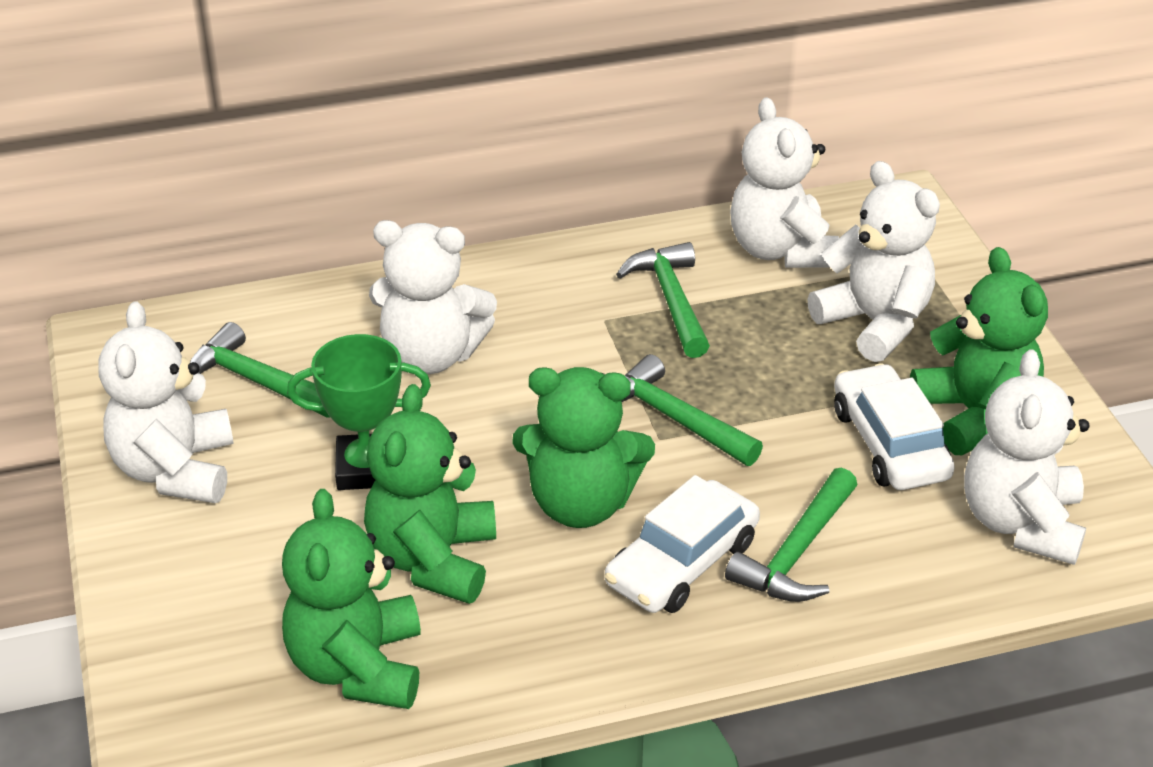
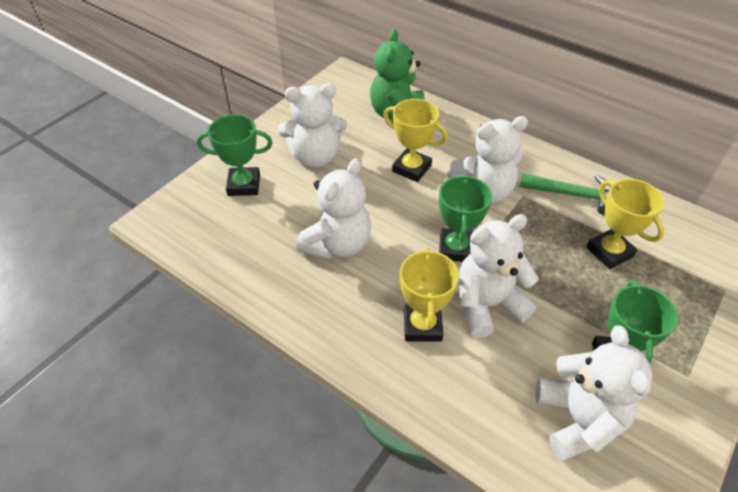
green hammer: [190,322,329,418] [616,242,710,358] [622,354,763,466] [725,467,858,602] = 4 -> [519,173,611,215] = 1
green teddy bear: [282,489,421,709] [364,384,496,604] [512,367,655,528] [910,247,1048,455] = 4 -> [370,29,425,123] = 1
green trophy: [287,334,431,490] = 1 -> [197,114,273,196] [439,174,492,262] [592,280,678,364] = 3
white car: [605,475,760,613] [834,363,955,490] = 2 -> none = 0
yellow trophy: none = 0 -> [383,99,448,182] [400,247,459,342] [586,179,664,269] = 3

